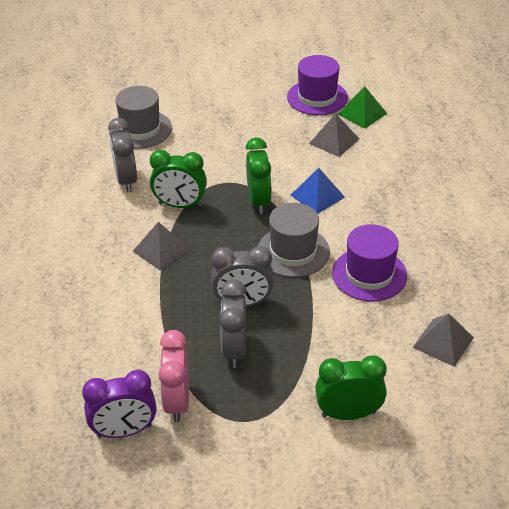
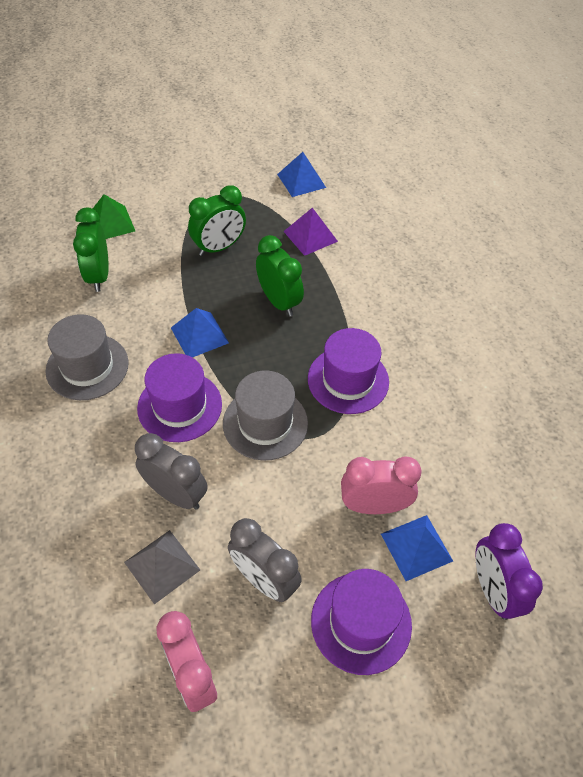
blue pyramid: [291,168,345,214] = 1 -> [171,308,229,357] [277,152,326,197] [381,515,453,581] = 3
grey clock: [108,118,137,192] [211,246,274,306] [220,280,246,368] = 3 -> [135,433,208,510] [228,518,302,602] = 2
grey pyramid: [133,222,191,271] [309,114,359,157] [413,313,474,367] = 3 -> [124,530,200,604] = 1
pink clock: [159,330,189,422] = 1 -> [156,611,217,712] [341,456,421,514] = 2
purple hat: [287,55,348,115] [332,224,407,301] = 2 -> [137,353,222,442] [308,328,389,414] [311,569,412,675] = 3
purple pyramid: none = 0 -> [283,208,338,256] = 1

